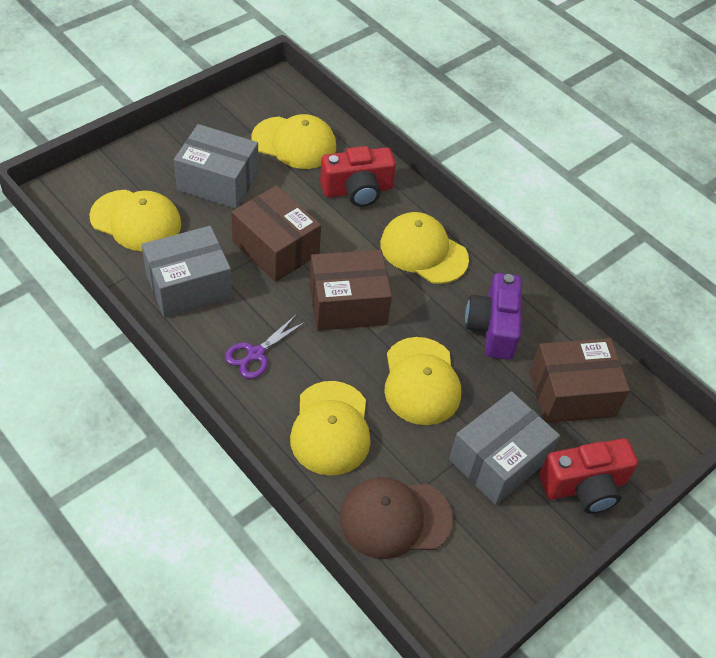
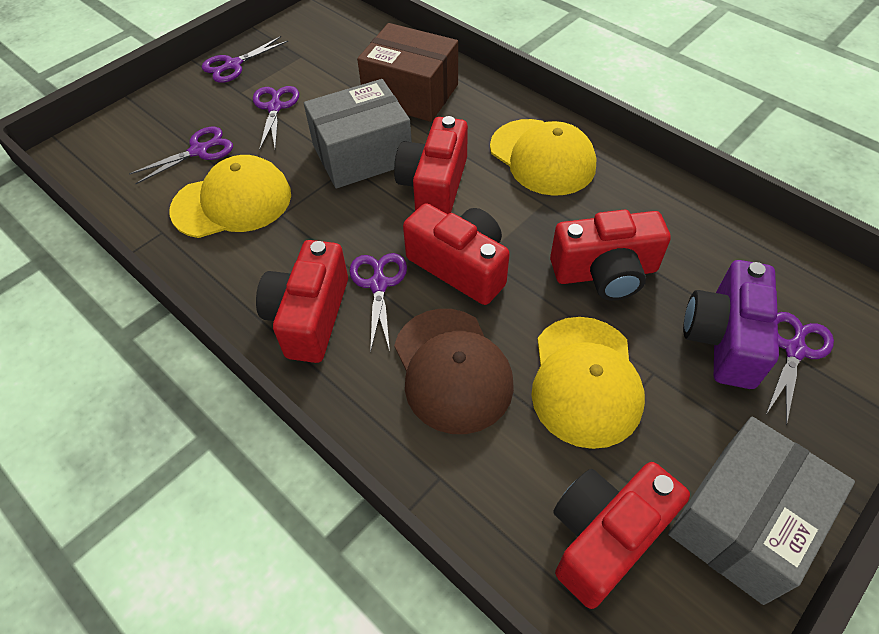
brown box: [231,185,321,282] [310,250,392,331] [530,338,630,423] = 3 -> [357,23,458,122] = 1
grey box: [142,226,232,318] [174,124,259,209] [449,391,560,505] = 3 -> [304,79,412,188] [668,417,855,605] = 2
purple scissors: [225,315,305,379] = 1 -> [129,126,233,184] [202,36,288,83] [253,86,299,150] [350,253,407,353] [766,312,834,425] = 5
red camera: [320,146,396,207] [539,438,638,514] = 2 -> [256,240,348,363] [394,116,468,214] [403,203,510,305] [550,210,671,301] [553,462,690,609] = 5
yellow cap: [89,190,181,251] [252,114,336,169] [290,381,371,476] [380,212,469,284] [384,337,461,425] = 5 -> [169,155,291,238] [490,119,597,196] [531,317,645,449] = 3

